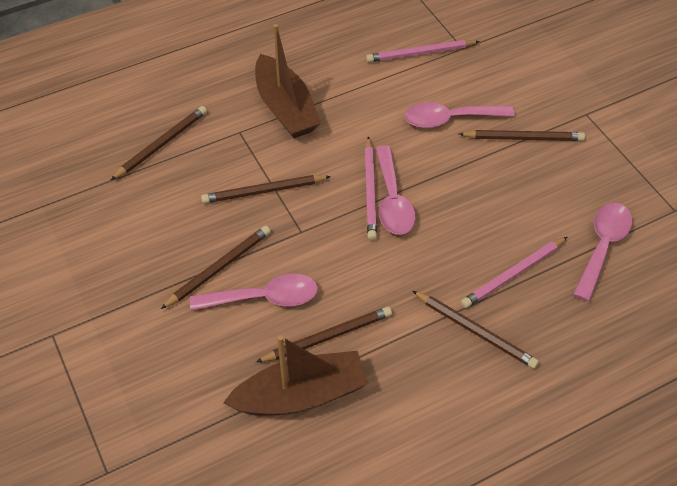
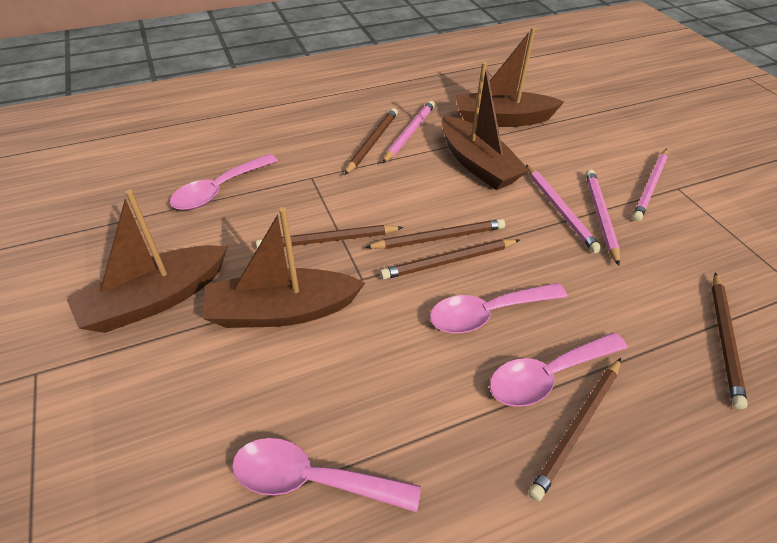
brown boat: [223,335,369,416] [255,24,321,138] = 2 -> [67,190,227,333] [203,207,365,328] [442,62,529,190] [455,27,564,127] = 4
pink pencil: [365,136,377,240] [366,40,480,62] [461,237,567,308] = 3 -> [383,101,435,163] [526,164,602,253] [586,169,620,266] [632,149,668,221] = 4

